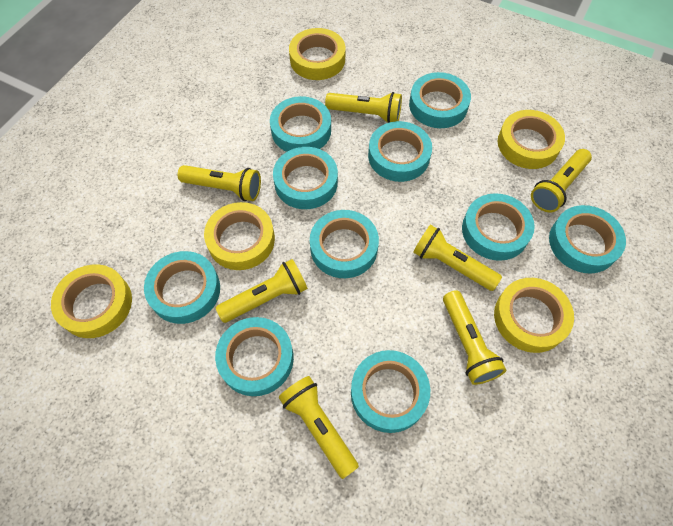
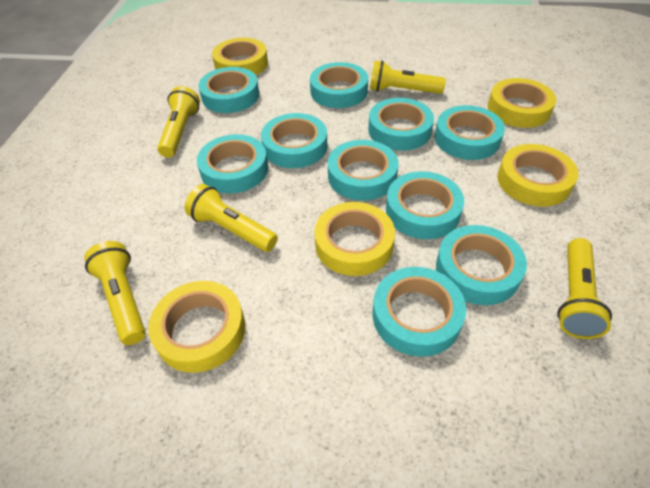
yellow flashlight: [178,165,261,201] [216,259,308,323] [279,376,359,479] [325,92,402,123] [413,225,502,291] [443,290,506,385] [531,149,592,212] = 7 -> [84,241,146,345] [157,86,200,158] [185,184,278,252] [370,60,446,94] [557,238,612,339] = 5

